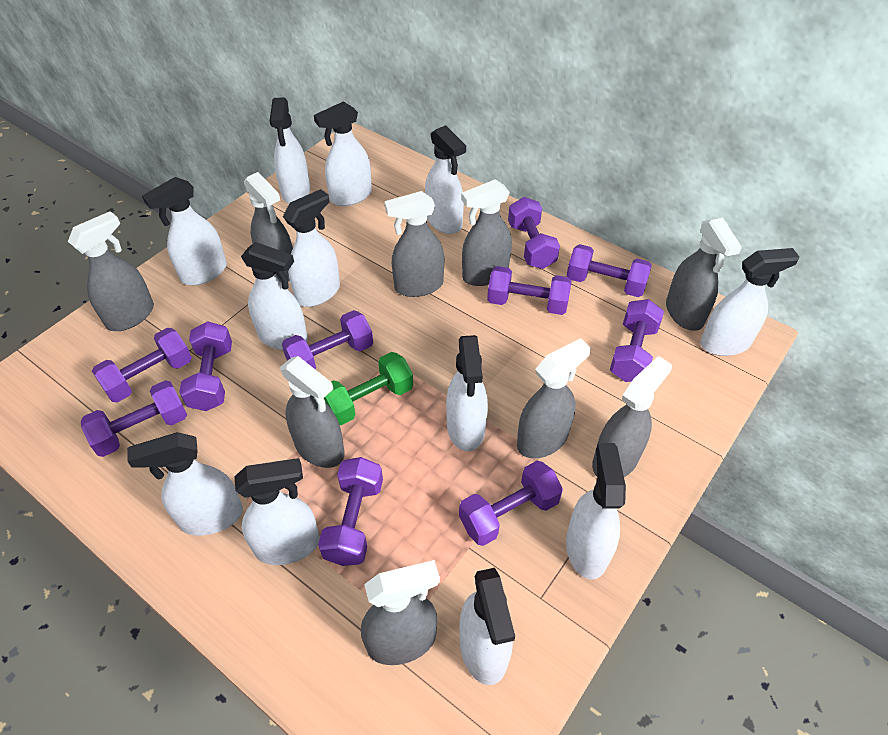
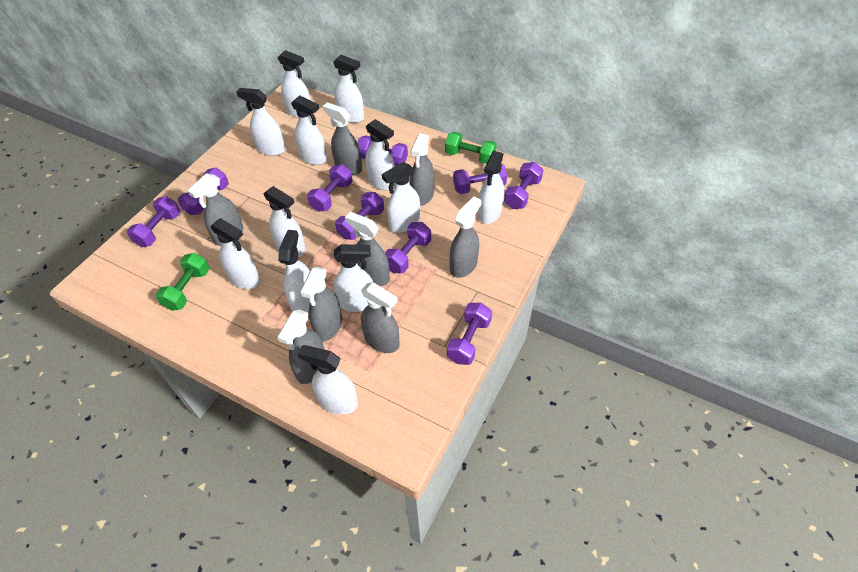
green dumbbell: [324,352,413,425] = 1 -> [155,253,209,311] [445,132,497,164] = 2
grey spray bottle: [68,211,154,331] [244,172,293,282] [280,356,344,468] [361,560,440,665] [384,191,444,297] [461,179,512,286] [517,338,591,458] [592,356,672,477] [666,218,742,331] = 9 -> [187,174,243,246] [277,309,324,384] [300,267,342,341] [322,102,362,175] [345,212,390,286] [361,282,400,353] [410,133,434,206] [450,196,481,278] = 8
purple dumbbell: [81,380,187,457] [92,328,192,403] [179,321,232,411] [282,310,373,369] [318,457,383,566] [459,461,563,546] [487,266,571,315] [508,197,560,269] [567,244,652,297] [610,299,664,382] = 10 -> [127,196,180,247] [178,168,229,215] [307,164,353,212] [335,192,384,240] [357,135,408,166] [385,222,431,273] [447,303,492,365] [453,164,507,194] [504,162,543,209] = 9

